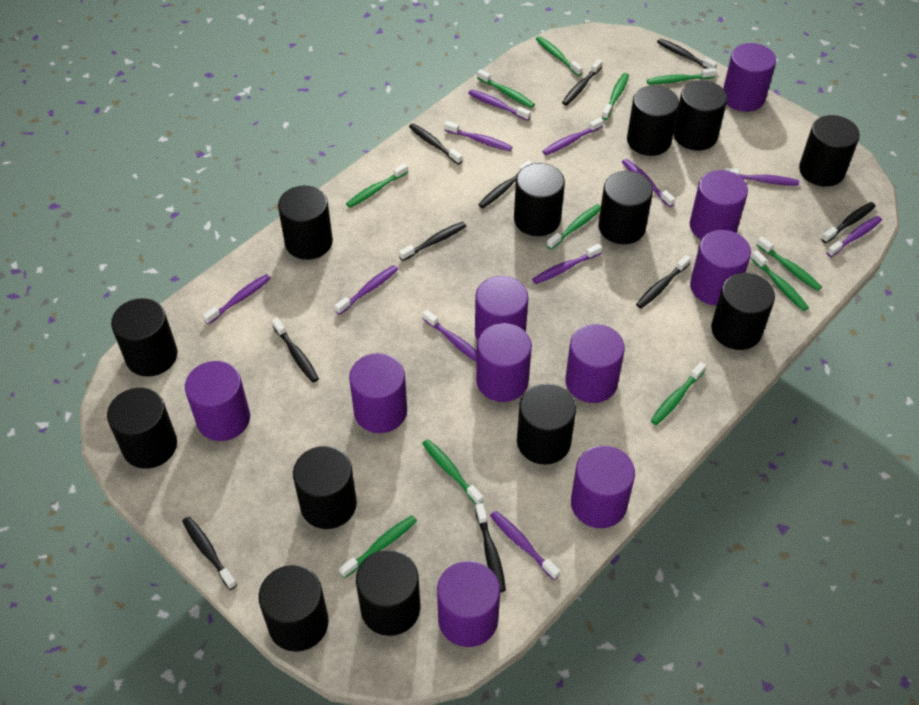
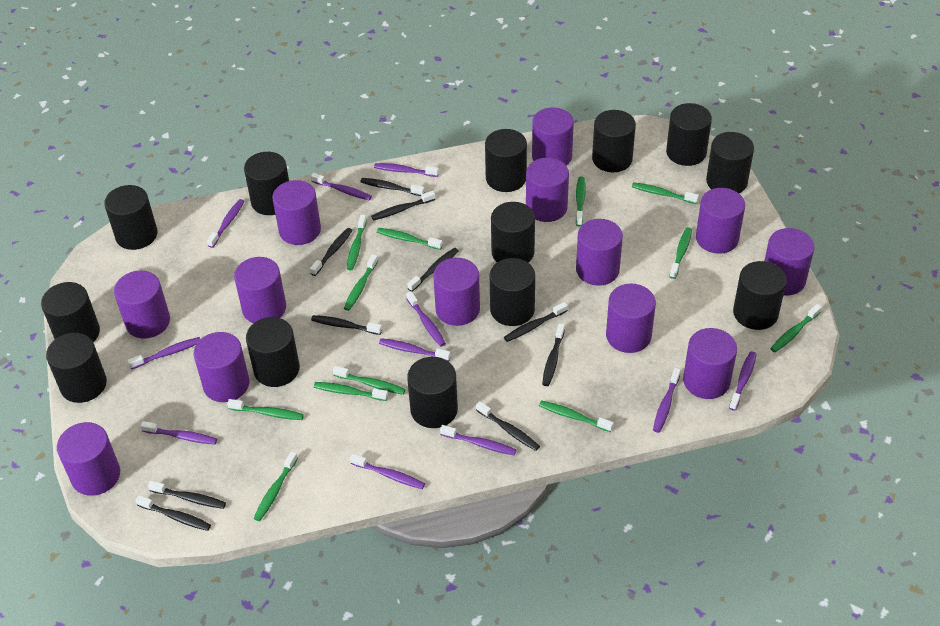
green toothbrush: [339,515,417,578] [346,163,408,208] [422,439,483,504] [477,69,535,108] [536,36,583,76] [547,204,601,249] [601,73,629,120] [647,68,716,85] [651,362,706,425] [751,250,809,311] [756,236,822,291] = 11 -> [227,399,304,420] [253,451,298,521] [314,382,388,401] [333,366,406,395] [344,254,378,311] [347,215,367,270] [377,228,442,250] [539,400,614,432] [576,176,586,226] [632,182,699,204] [669,227,692,279] [770,304,822,352] = 12
purple cylinder: [185,361,250,441] [349,353,407,433] [437,561,500,647] [475,276,528,341] [476,323,532,402] [565,324,625,403] [571,445,635,528] [690,170,748,240] [690,230,751,305] [723,43,776,112] = 10 -> [57,422,120,496] [114,270,170,339] [193,332,249,402] [234,257,286,323] [272,180,321,245] [433,258,480,326] [526,158,569,222] [532,107,574,166] [576,219,623,286] [606,284,656,353] [683,328,737,399] [696,188,745,254] [764,228,815,296] = 13

